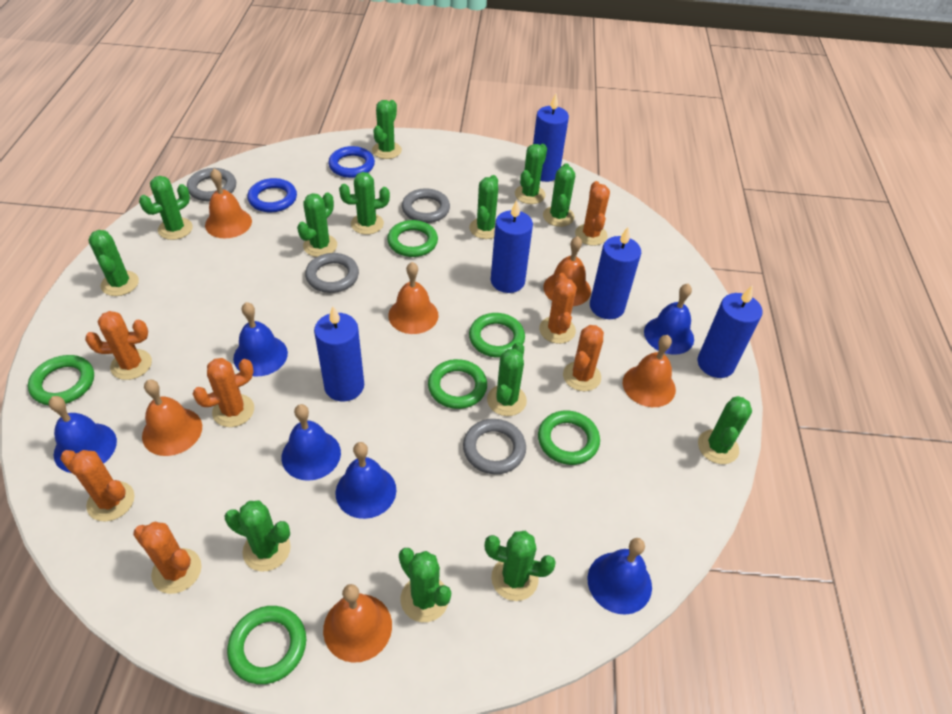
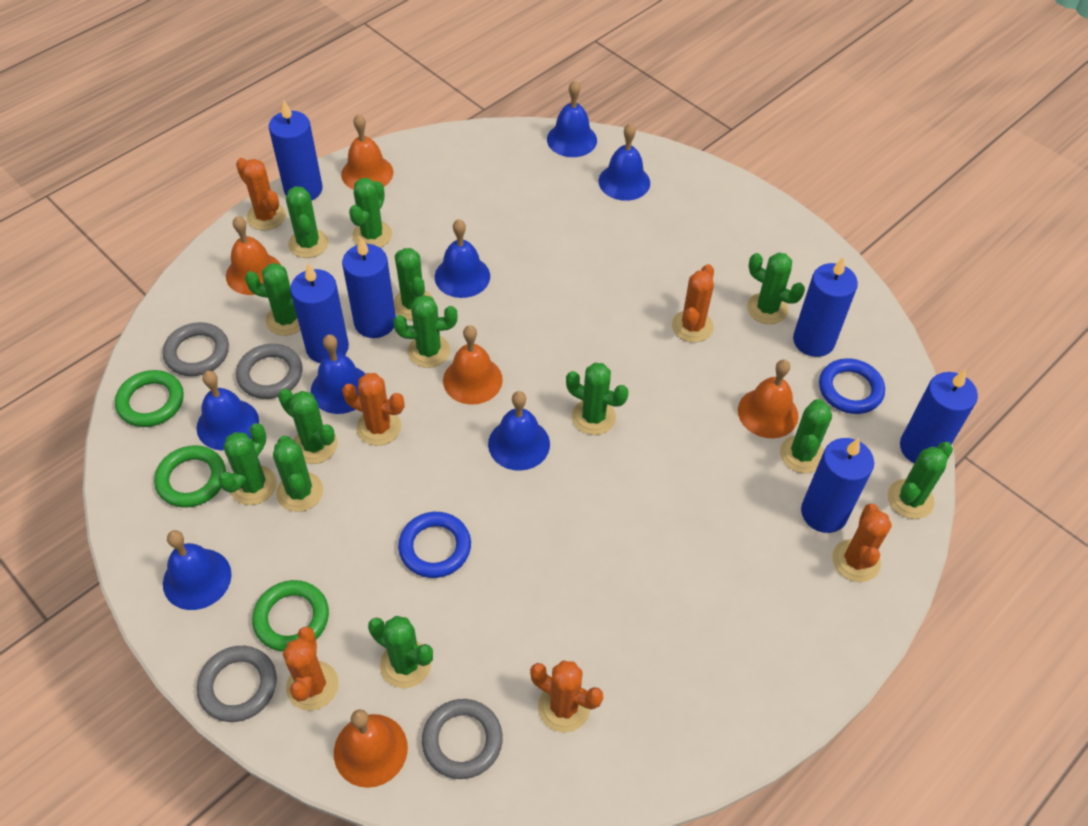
blue bell: [49,396,117,473] [233,302,288,376] [282,404,341,481] [335,442,396,519] [587,538,652,615] [644,284,694,355] = 6 -> [163,530,232,610] [197,371,259,450] [310,334,365,414] [435,219,490,298] [488,391,550,471] [547,81,597,157] [599,123,650,201] = 7
blue candle: [314,306,364,402] [491,200,533,293] [533,93,569,182] [590,227,641,319] [698,286,762,378] = 5 -> [269,100,323,201] [290,263,349,363] [342,237,396,338] [793,256,858,357] [801,438,874,533] [900,369,978,463] = 6
green ring: [28,355,94,405] [227,606,306,684] [387,220,438,257] [428,359,487,409] [469,313,525,358] [538,411,600,465] = 6 -> [115,370,184,427] [154,445,226,508] [252,580,329,652] = 3
orange bell: [142,379,202,456] [205,169,252,238] [323,584,392,663] [388,262,439,334] [543,236,591,306] [623,335,676,407] = 6 -> [226,216,281,295] [334,709,408,788] [341,114,393,190] [443,325,503,405] [738,360,798,438] = 5
orange cactus: [60,450,135,521] [85,311,152,380] [133,522,202,594] [193,358,254,427] [539,273,577,344] [563,325,604,391] [575,181,610,246] = 7 -> [236,158,286,231] [283,627,339,711] [342,373,404,446] [530,661,603,732] [672,264,714,342] [832,504,892,582] = 6

